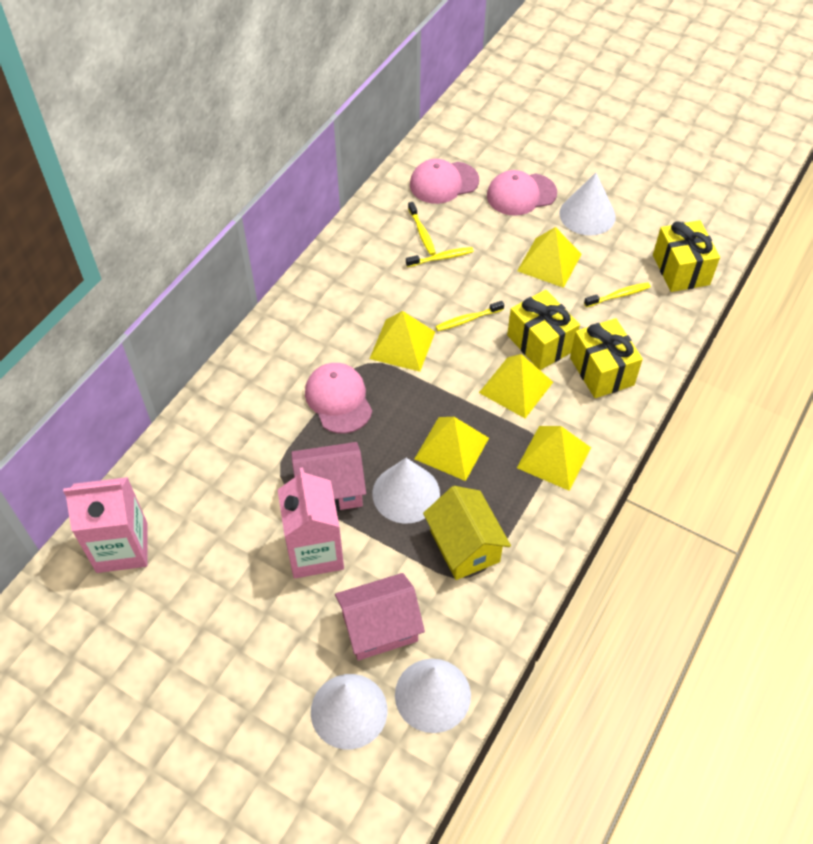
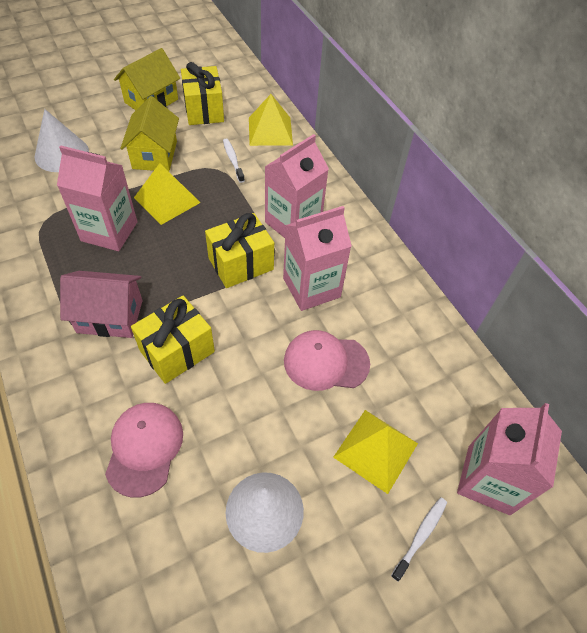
pink cap: [305,363,372,434] [410,159,479,204] [487,170,557,216] = 3 -> [105,403,183,498] [284,330,370,391] = 2
pink carton: [63,477,148,573] [278,467,344,578] = 2 -> [57,146,137,251] [265,134,329,238] [283,206,352,311] [457,403,562,515] = 4
pink house: [291,442,366,512] [335,573,425,661] = 2 -> [60,271,142,338] = 1
white cone: [311,674,387,750] [372,458,440,524] [395,659,471,733] [559,173,616,236] = 4 -> [35,109,89,172] [226,472,304,553] = 2
white toothbrush: none = 0 -> [223,139,245,183] [391,497,447,582] = 2
yellow house: [423,486,511,580] = 1 -> [114,48,180,110] [120,96,179,171] = 2
yellow pyramid: [370,311,435,372] [414,417,489,481] [479,354,553,418] [517,227,582,288] [517,426,591,491] = 5 -> [134,163,201,225] [249,94,293,146] [333,410,418,494] = 3
yellow toothbrush: [406,247,474,267] [408,202,436,255] [435,301,504,331] [584,283,651,307] = 4 -> none = 0

